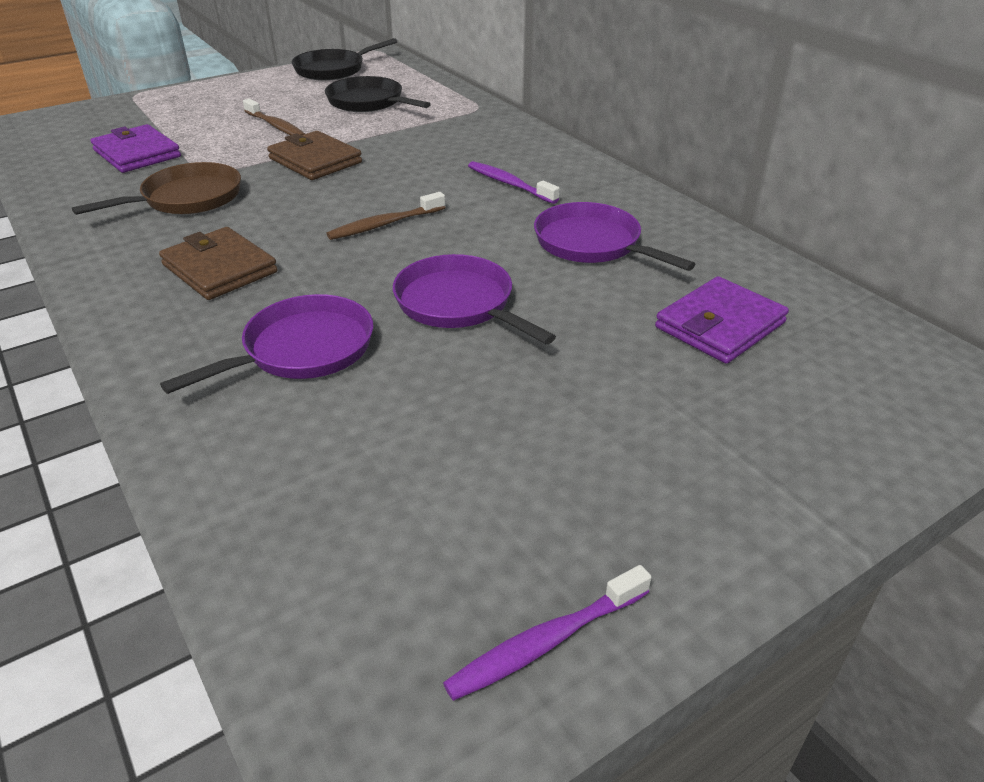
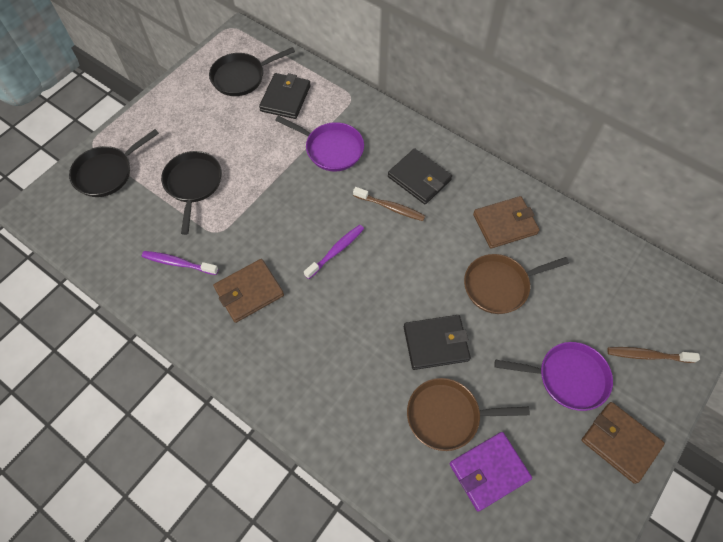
black pan: [292,38,397,81] [325,76,431,112] = 2 -> [69,129,159,197] [161,151,222,235] [209,47,295,96] = 3
black wallet: none = 0 -> [259,73,311,119] [388,148,452,204] [404,315,471,370] = 3
brown pan: [72,162,241,215] = 1 -> [407,378,530,451] [464,254,569,314] = 2
brown wallet: [159,227,278,300] [267,131,362,180] = 2 -> [213,259,284,323] [473,196,540,249] [582,402,665,484] = 3
purple pan: [160,294,373,394] [393,254,556,344] [534,202,696,271] = 3 -> [275,116,364,171] [494,342,613,411] = 2
purple wallet: [91,124,181,173] [655,276,789,364] = 2 -> [450,432,532,512] = 1

